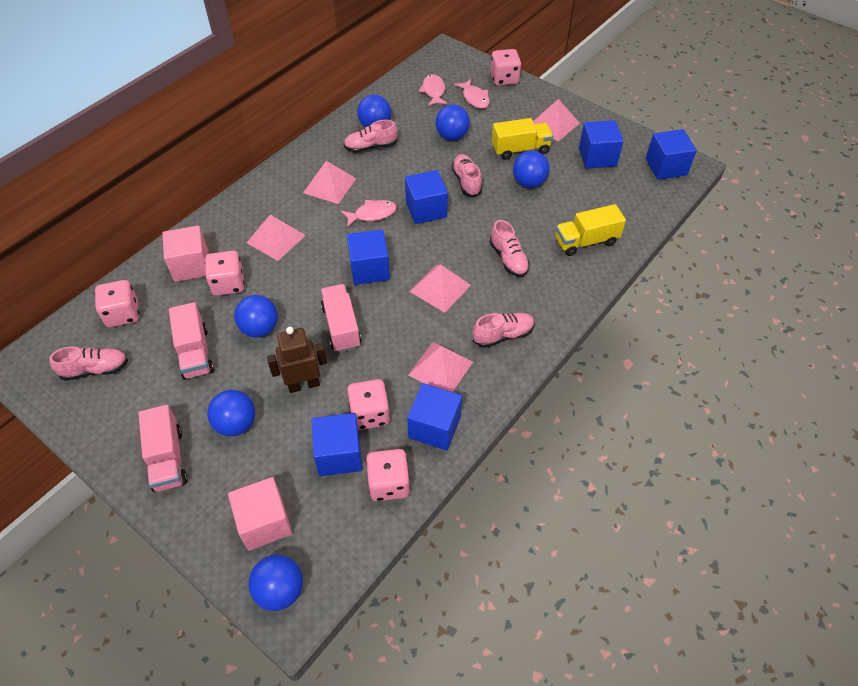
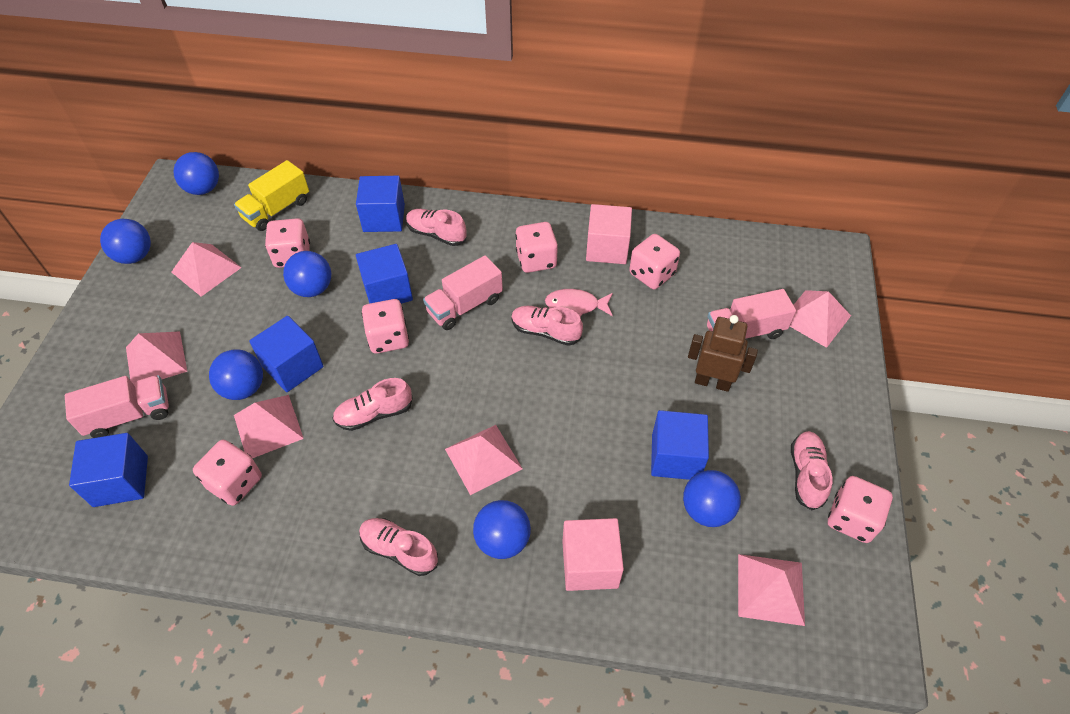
blue cube: [312,413,362,476] [347,230,390,285] [405,170,448,224] [407,383,462,450] [579,120,624,168] [646,129,697,180] = 6 -> [69,433,148,507] [249,316,324,392] [356,176,405,232] [356,244,413,304] [651,410,709,480] = 5
pink dice: [95,280,139,327] [205,250,245,296] [347,379,390,430] [366,449,410,501] [490,49,521,86] = 5 -> [193,440,262,506] [265,218,310,268] [362,299,409,354] [515,222,558,273] [629,234,680,289] [828,476,893,543] = 6
pink fish: [341,200,397,227] [419,74,448,106] [454,79,490,109] = 3 -> [545,289,613,317] = 1
pink pyramid: [247,215,306,261] [303,161,356,204] [408,342,473,392] [409,264,471,313] [533,99,579,141] = 5 -> [126,332,187,386] [172,242,242,297] [234,395,304,458] [445,425,523,495] [738,554,805,626] [790,290,851,348] = 6
yellow truck: [492,118,553,160] [556,204,626,256] = 2 -> [234,160,309,231] = 1

